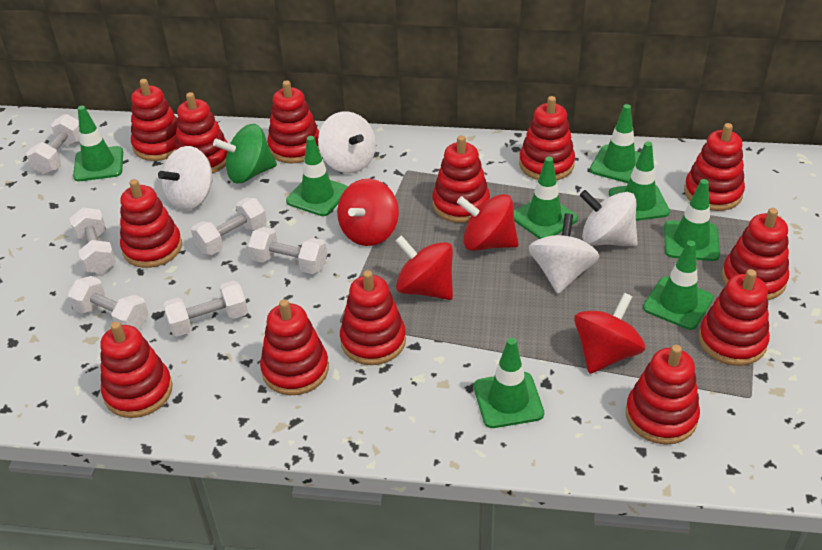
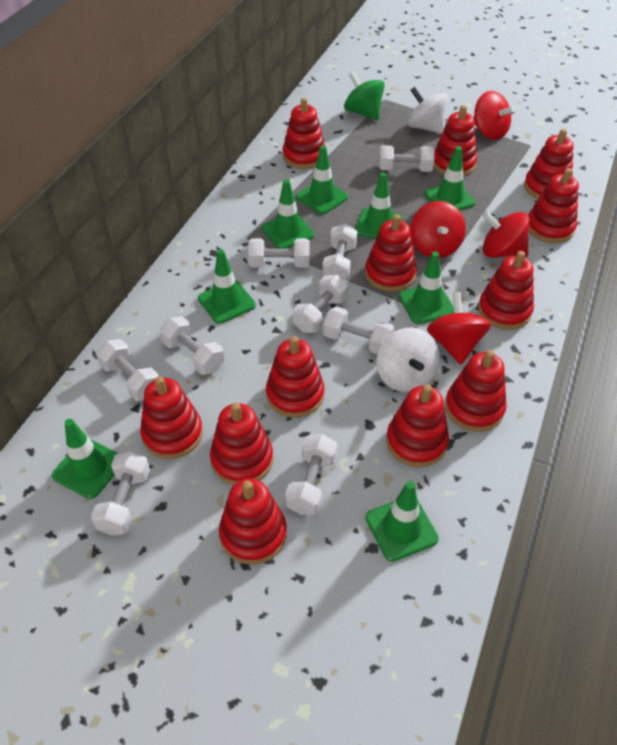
red stacking toy: [100,321,173,418] [120,179,182,268] [131,79,177,161] [175,92,228,174] [260,299,329,395] [267,80,320,163] [340,270,406,365] [432,135,490,223] [519,96,575,180] [626,345,700,445] [684,123,745,211] [698,269,770,366] [722,208,789,300] = 13 -> [140,376,203,459] [210,403,273,485] [219,478,287,565] [266,336,324,418] [283,98,325,169] [365,214,417,292] [386,384,449,467] [433,105,477,176] [445,350,507,432] [478,251,534,330] [524,129,574,199] [528,168,579,243] = 12
white dumbbell: [26,114,80,174] [68,276,149,329] [70,207,116,274] [163,280,248,337] [191,198,267,255] [248,227,327,274] = 6 -> [91,451,150,536] [96,339,158,401] [160,316,224,375] [248,238,309,268] [285,434,337,515] [293,275,348,333] [322,224,358,280] [323,307,394,354] [379,145,435,172] = 9
white spinning top: [158,146,213,210] [318,111,376,174] [529,213,600,294] [579,190,638,246] = 4 -> [377,327,440,392] [408,87,448,134] = 2

